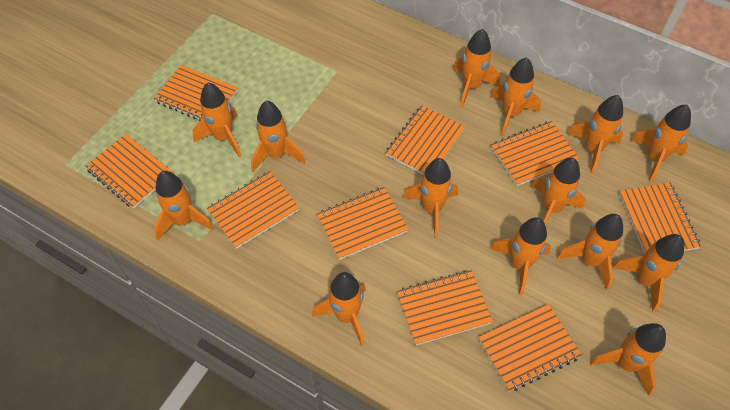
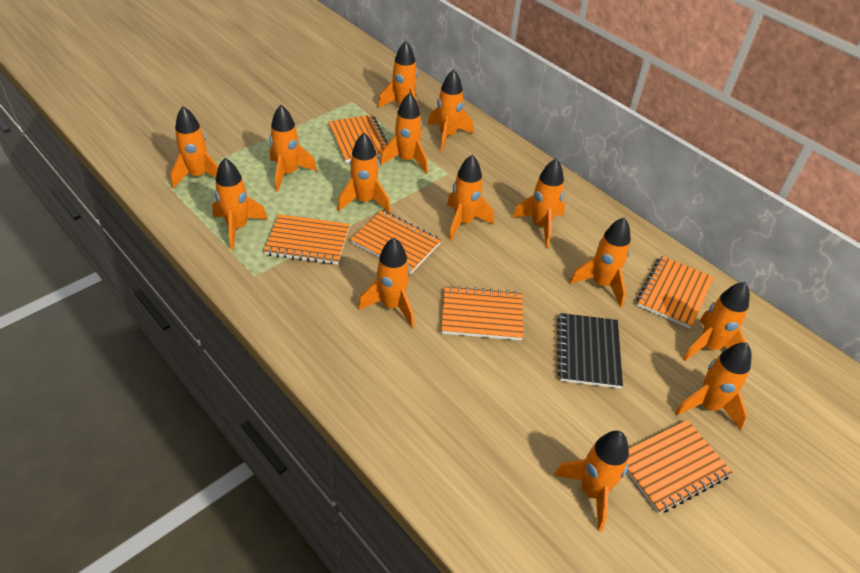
black notebook: none = 0 -> [557,313,623,388] = 1
orange notebook: [85,134,173,209] [154,65,238,121] [207,171,300,249] [317,187,408,260] [385,105,465,175] [397,270,493,345] [478,304,582,392] [491,121,580,186] [619,183,701,254] = 9 -> [264,214,350,265] [328,115,388,163] [350,210,441,274] [441,285,523,341] [627,420,733,514] [637,256,714,329] = 6

